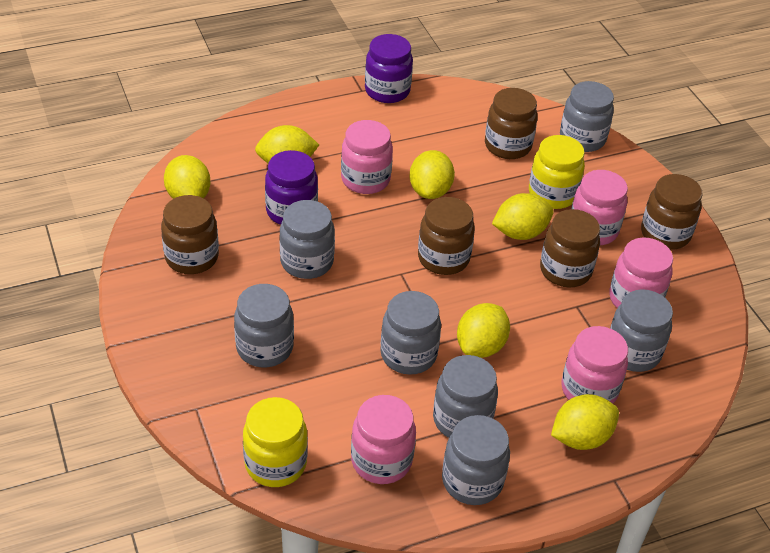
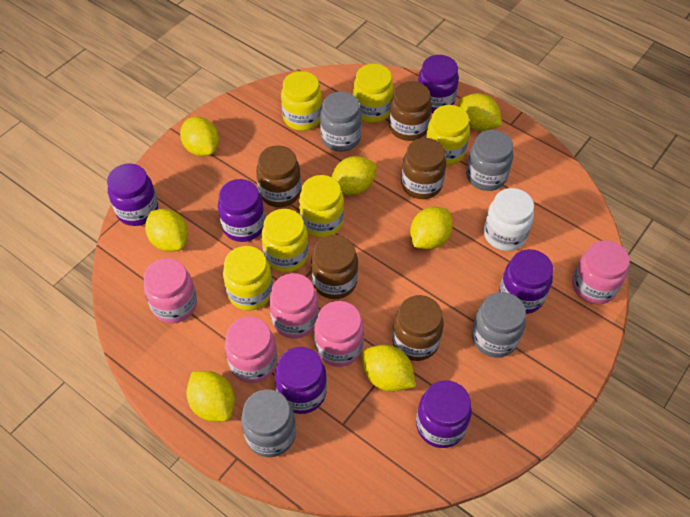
grey jar: [234,284,294,367] [280,200,335,279] [380,291,441,375] [433,355,498,438] [442,415,510,505] [560,81,614,152] [610,289,673,372] = 7 -> [241,389,296,457] [320,92,362,152] [466,130,513,191] [472,292,526,358] = 4
purple jar: [265,150,318,225] [365,34,413,103] = 2 -> [107,163,158,226] [218,179,265,242] [275,347,327,414] [416,380,472,448] [418,55,459,113] [499,249,553,314] = 6
white jar: none = 0 -> [484,188,534,251] = 1
yellow jar: [243,397,308,487] [529,135,585,209] = 2 -> [223,246,273,310] [261,209,309,272] [281,71,322,131] [299,175,344,238] [353,64,394,123] [426,105,470,165] = 6
yellow lemon: [164,155,210,199] [255,125,319,163] [409,150,455,199] [457,303,510,358] [492,193,554,240] [551,394,619,450] = 6 -> [145,209,188,252] [180,117,219,156] [186,371,235,422] [332,156,377,195] [362,345,416,392] [410,207,453,249] [458,93,502,131] = 7

